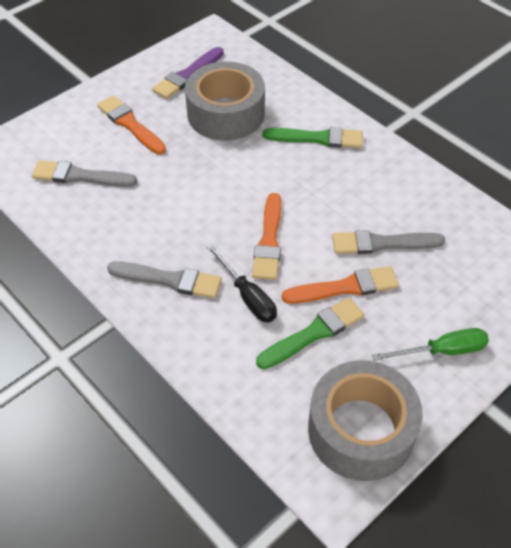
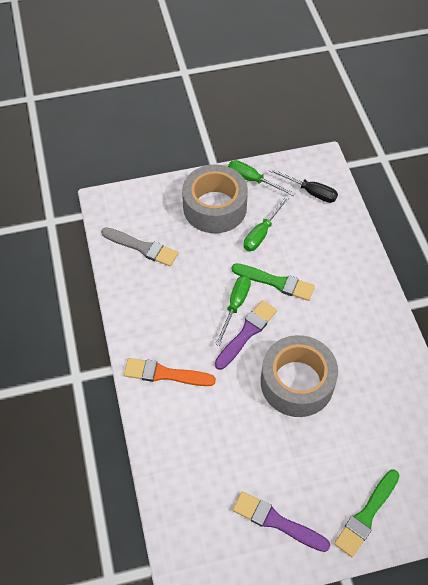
green screwdriver: [372,328,489,361] = 1 -> [215,276,251,346] [228,160,296,196] [244,196,289,251] = 3
grey brush: [32,160,137,187] [107,261,222,298] [332,230,445,254] = 3 -> [101,227,178,267] = 1
orange brush: [97,95,166,154] [252,193,281,280] [282,266,399,304] = 3 -> [124,358,216,386] = 1
purple brush: [152,47,224,99] = 1 -> [215,300,277,370] [233,491,330,552] = 2

